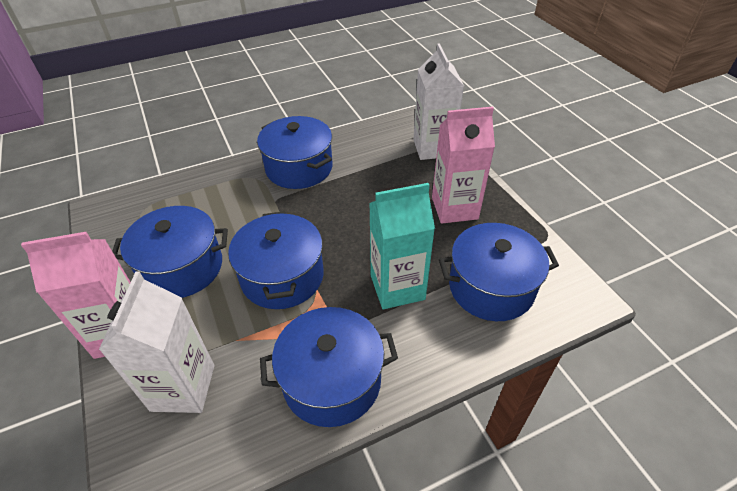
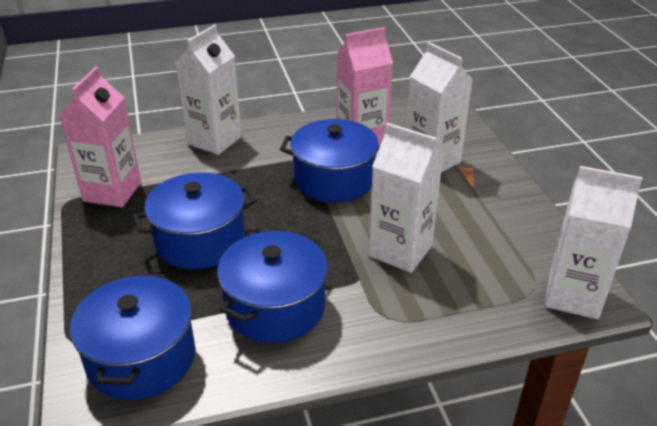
blue pot: [112,206,228,298] [228,211,324,309] [257,116,333,189] [260,307,398,427] [439,223,559,321] = 5 -> [70,273,195,400] [133,172,257,269] [217,231,328,343] [280,119,380,203] = 4
turquoise carton: [369,183,435,309] = 1 -> none = 0
white carton: [99,271,214,413] [413,43,464,160] = 2 -> [175,24,242,155] [369,123,443,273] [406,42,473,173] [545,166,642,319] = 4

